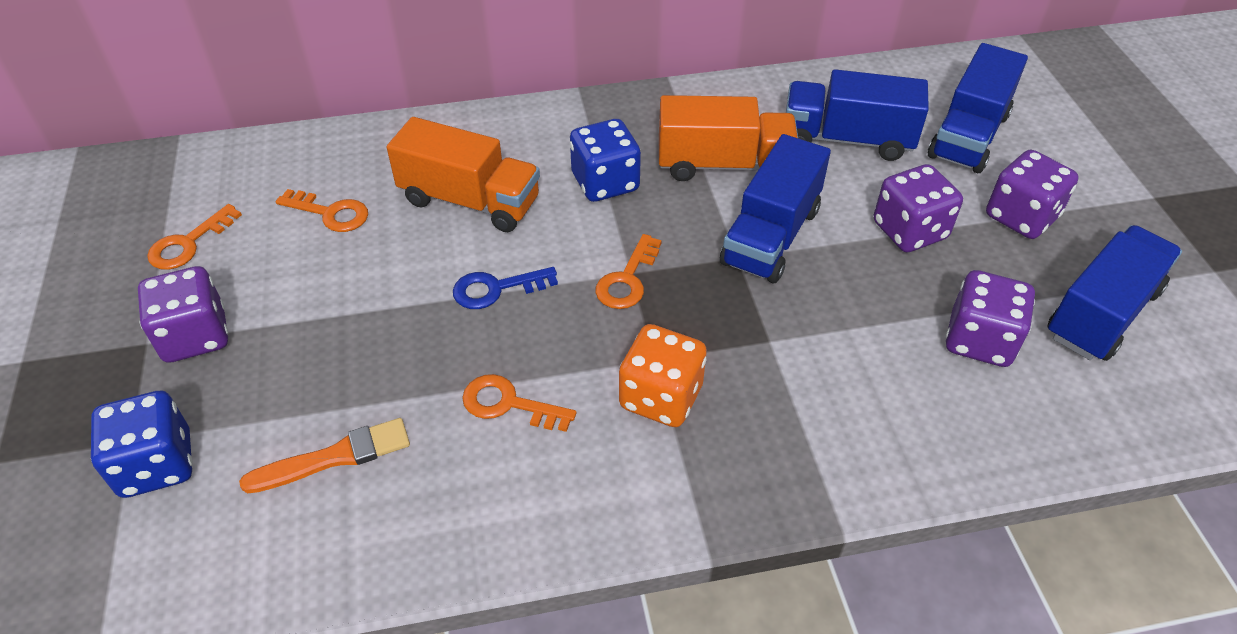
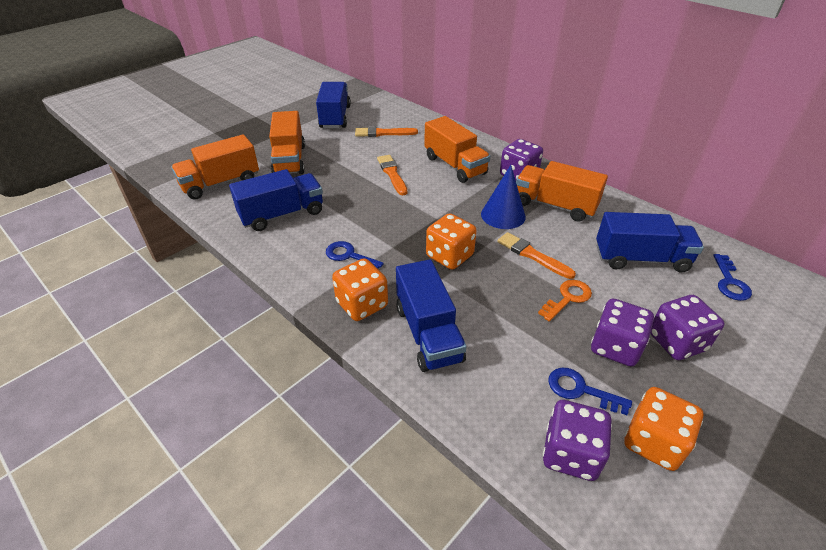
blue cone: none = 0 -> [481,165,526,229] = 1
blue dice: [91,391,193,498] [570,119,641,202] = 2 -> none = 0
blue key: [453,267,558,309] = 1 -> [326,241,384,269] [548,368,632,415] [713,254,752,301] = 3
orange brush: [239,418,410,493] = 1 -> [355,127,418,137] [377,155,407,195] [497,232,576,279] = 3
orange dice: [619,324,707,427] = 1 -> [332,258,388,321] [426,213,477,270] [624,387,703,471] = 3
orange key: [147,204,242,270] [276,189,368,232] [462,374,577,432] [595,234,662,309] = 4 -> [538,280,592,322] = 1
orange truck: [387,117,540,232] [659,95,798,181] = 2 -> [171,134,259,200] [269,111,305,174] [424,116,490,183] [516,161,608,222] = 4

